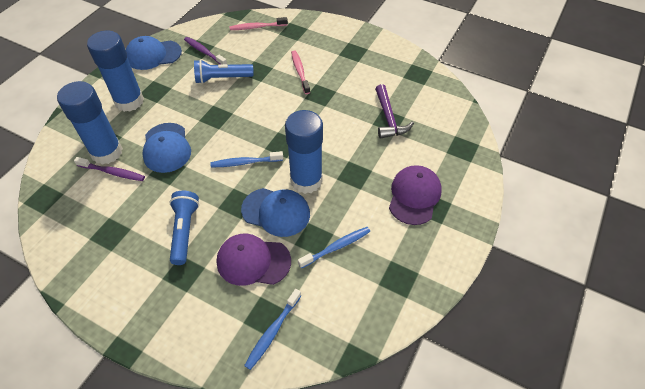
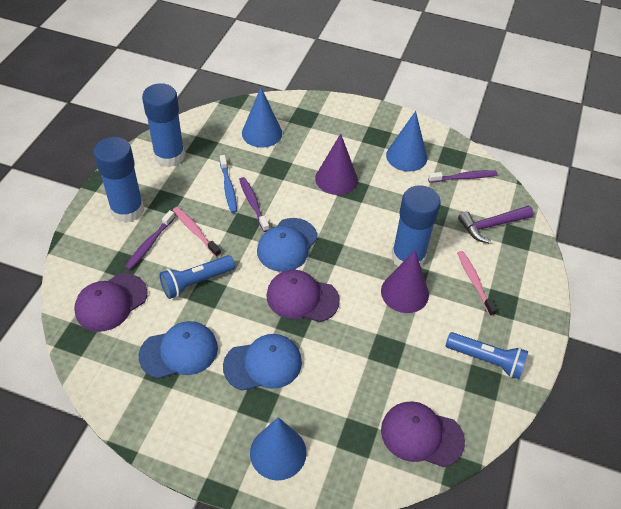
blue cone: none = 0 -> [242,87,282,148] [250,417,307,480] [386,111,427,172] = 3
blue toothbrush: [210,151,283,167] [244,289,301,370] [298,227,370,268] = 3 -> [220,155,237,213] = 1
purple cap: [217,234,291,286] [389,165,442,225] = 2 -> [74,273,147,332] [266,270,340,322] [381,401,465,467] = 3
purple cone: none = 0 -> [315,133,358,195] [381,250,429,313] = 2
purple toothbrush: [74,157,145,181] [184,37,227,64] = 2 -> [125,210,175,270] [239,177,269,232] [428,170,497,183] = 3

